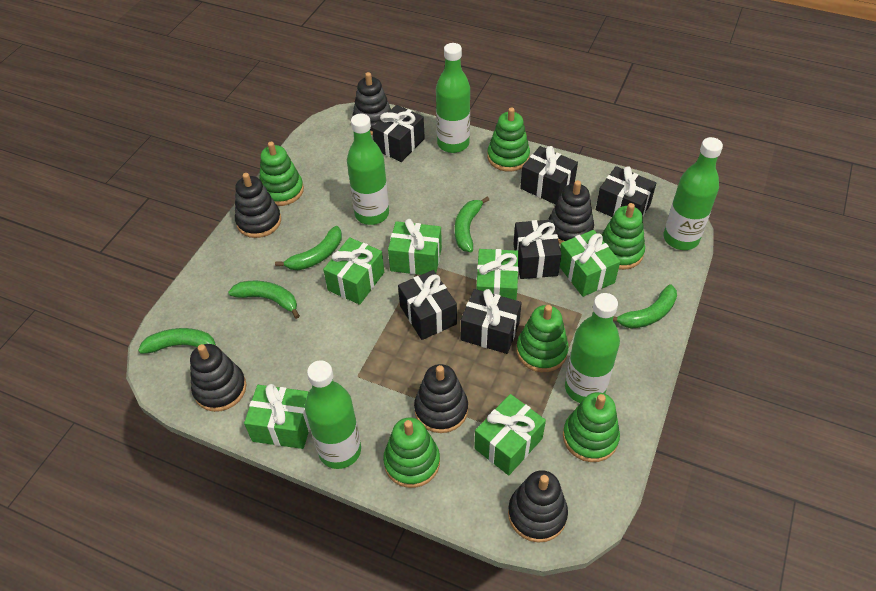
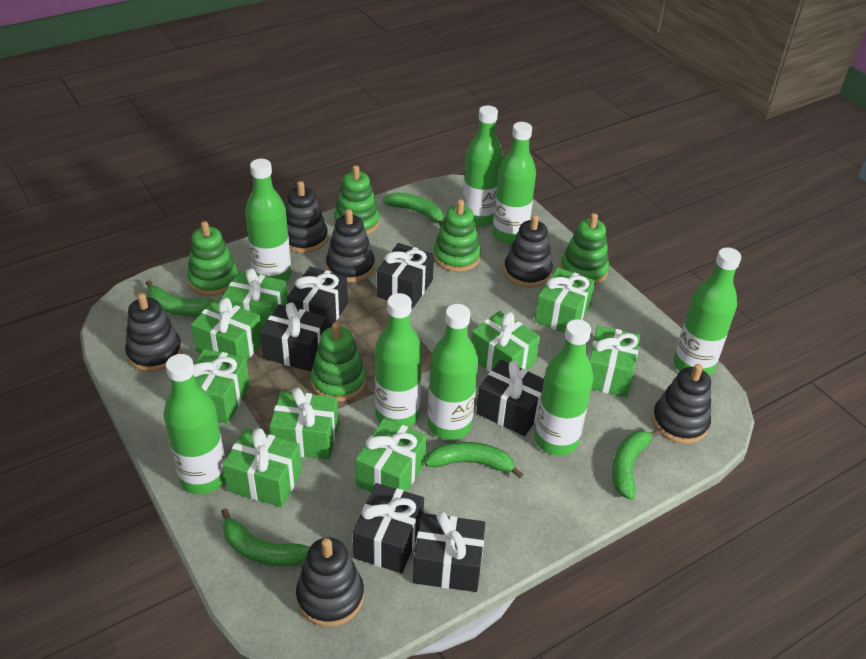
green bottle: [305,360,361,469] [347,114,389,225] [436,43,470,153] [565,293,620,403] [663,137,723,250] = 5 -> [163,354,226,495] [245,159,291,281] [375,293,422,427] [428,304,478,440] [463,105,503,227] [492,122,536,244] [534,319,593,456] [674,248,741,376] = 8
green gift: [244,384,310,449] [323,237,384,305] [388,219,442,275] [474,394,546,476] [476,249,519,300] [560,230,620,297] = 6 -> [191,298,262,361] [194,349,250,424] [222,268,288,328] [223,428,302,508] [269,388,339,460] [355,419,427,492] [471,311,540,372] [535,268,595,333] [589,326,640,397] = 9
green stacking toy: [259,142,304,206] [383,417,440,488] [487,107,530,172] [516,305,569,372] [563,392,620,462] [601,203,645,270] = 6 -> [187,221,238,296] [311,322,366,402] [334,165,380,234] [433,199,481,272] [560,213,609,285] = 5

